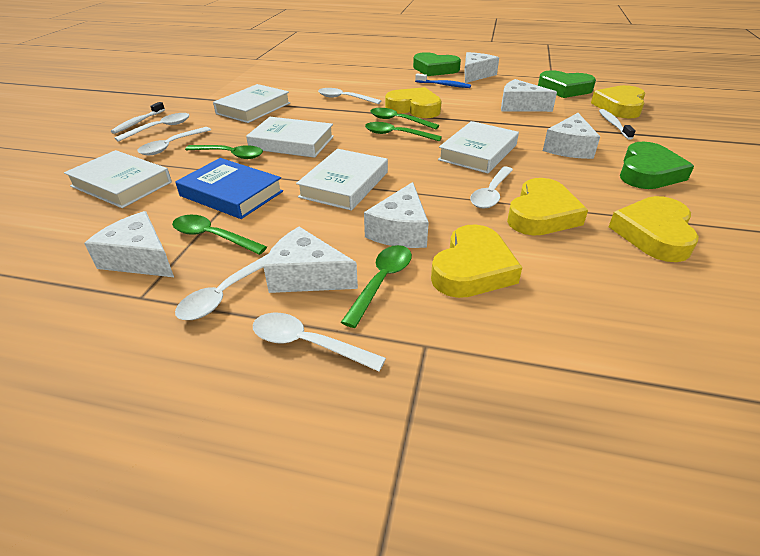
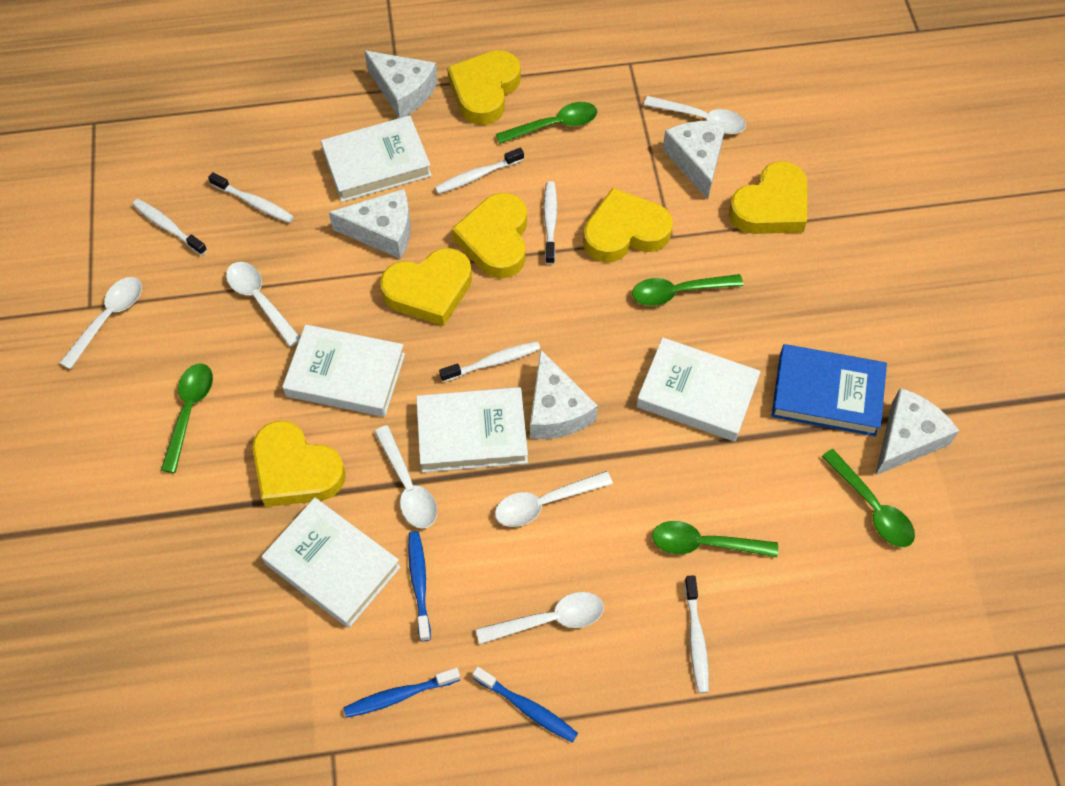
blue toothbrush: [415,74,471,88] = 1 -> [343,668,460,718] [408,531,431,641] [472,667,578,742] = 3
green heart: [413,52,461,76] [538,70,596,98] [620,142,694,189] = 3 -> none = 0
white cheese: [84,211,174,277] [263,227,358,293] [364,182,429,248] [465,52,499,83] [501,79,557,112] [543,113,600,159] = 6 -> [329,189,411,259] [365,51,438,118] [530,349,598,439] [663,121,726,200] [875,388,959,475] = 5
white toothbrush: [111,102,165,134] [599,109,636,140] = 2 -> [132,199,207,255] [208,172,294,223] [434,148,524,194] [439,341,540,382] [543,181,557,265] [684,575,709,693] = 6
yellow heart: [385,87,442,118] [431,224,522,298] [507,178,588,236] [591,85,645,118] [609,196,699,262] = 5 -> [252,421,346,507] [380,248,472,326] [447,50,521,125] [452,193,527,279] [583,188,673,263] [729,161,807,234] = 6

